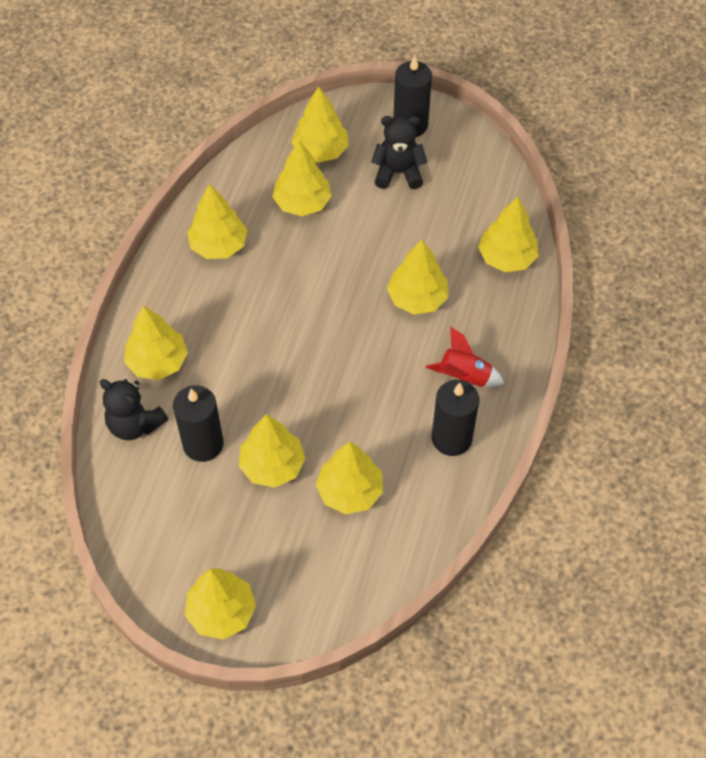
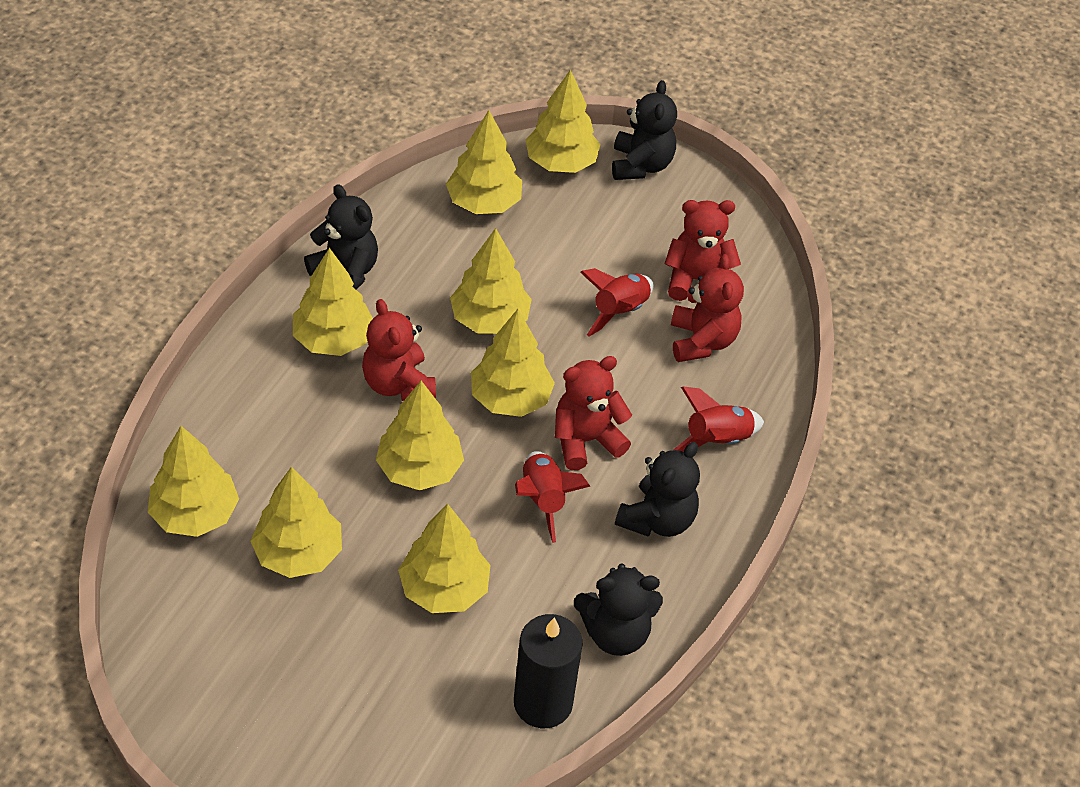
black candle: [173,385,224,462] [394,56,432,137] [432,380,479,456] = 3 -> [514,614,583,728] = 1
black teddy bear: [100,379,168,440] [371,116,427,189] = 2 -> [304,184,378,290] [574,563,663,656] [612,80,677,180] [615,442,700,537] = 4
red rocket: [426,327,504,387] = 1 -> [515,451,590,543] [580,268,654,336] [673,386,764,452] = 3
red teddy bear: none = 0 -> [362,299,436,401] [555,356,632,470] [664,200,741,301] [671,254,744,362] = 4

